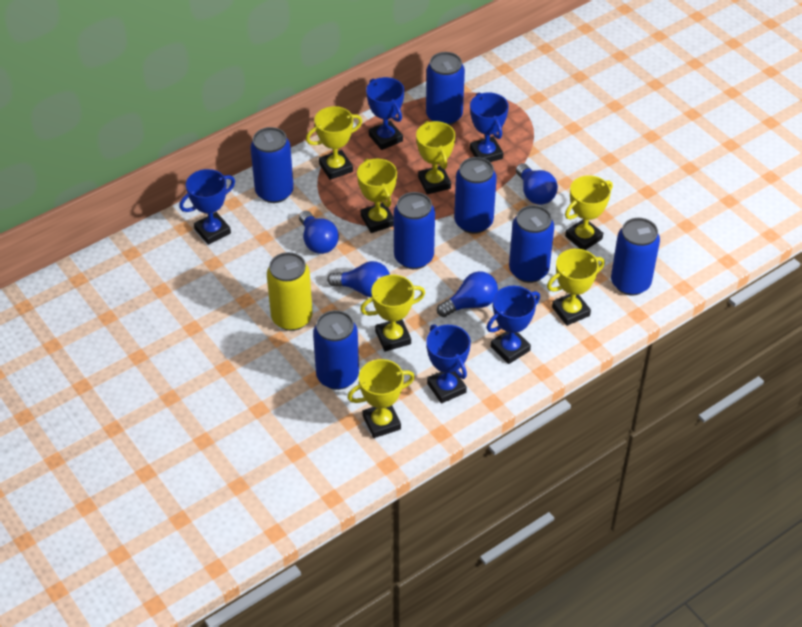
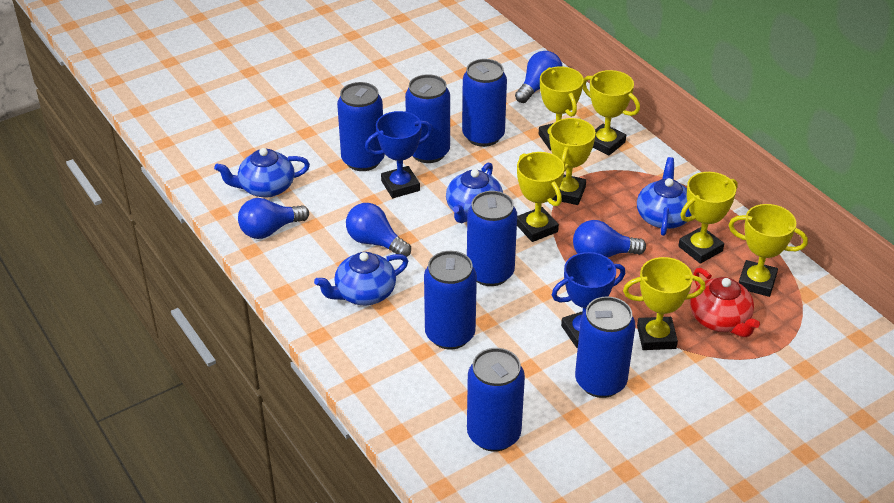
blue teapot: none = 0 -> [214,148,310,198] [314,252,408,305] [446,162,503,223] [637,157,692,236] = 4
blue trophy: [179,169,235,245] [366,77,404,150] [426,324,471,404] [470,92,509,162] [487,286,540,364] = 5 -> [365,111,433,198] [552,252,625,348] = 2
red teapot: none = 0 -> [690,268,760,337] = 1
yellow can: [267,252,313,331] = 1 -> none = 0

